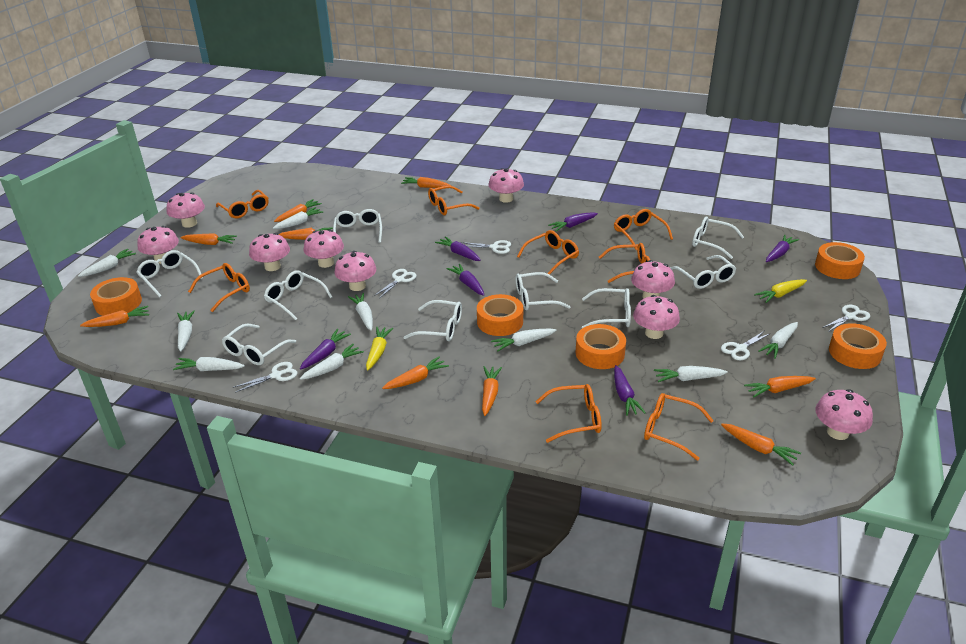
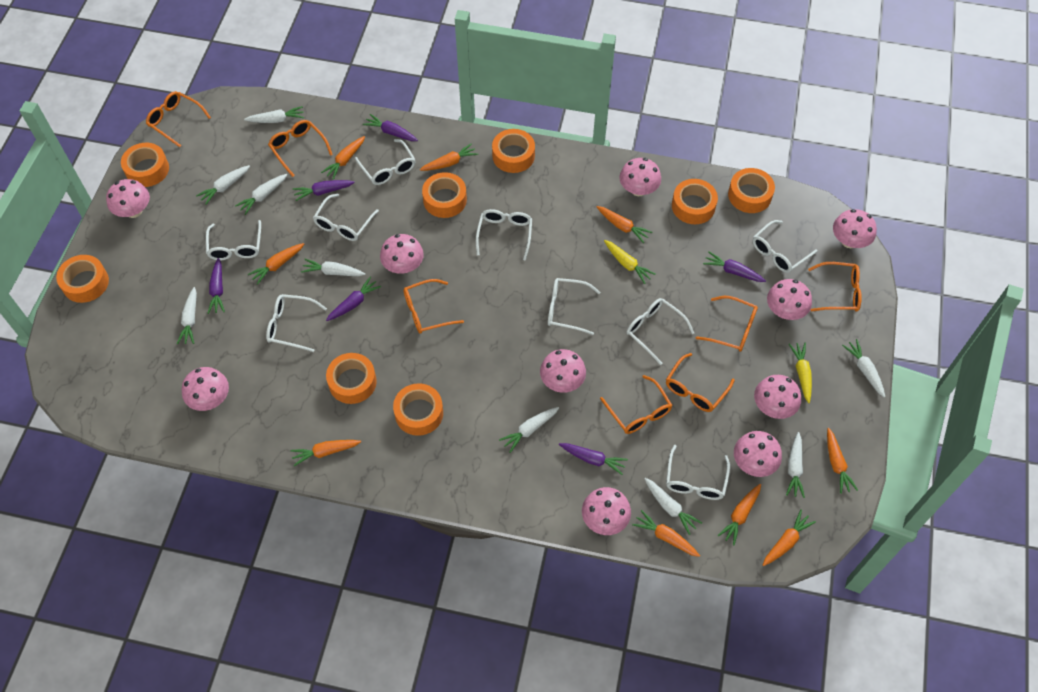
orange glasses: [188,263,250,312] [216,190,268,218] [428,186,479,215] [517,230,579,275] [535,384,602,443] [599,243,650,283] [614,209,673,250] [644,393,714,461] = 8 -> [146,91,211,147] [268,120,333,177] [403,279,464,334] [600,375,672,434] [666,353,735,412] [696,296,758,352] [808,262,862,312] = 7
orange tape: [90,277,142,316] [477,294,523,336] [576,324,626,369] [815,242,865,279] [829,323,887,369] = 5 -> [56,255,109,303] [121,143,169,187] [326,353,377,404] [393,383,443,436] [422,172,467,218] [492,129,535,173] [672,179,718,224] [728,168,775,213] = 8
pink mushroom: [137,226,179,264] [166,192,205,228] [249,233,290,271] [304,229,344,268] [334,251,376,291] [488,168,524,203] [631,260,675,299] [633,295,680,339] [815,389,873,440] = 9 -> [106,179,150,218] [182,367,229,411] [380,234,424,274] [540,349,586,393] [582,487,631,535] [620,158,661,196] [734,431,782,477] [754,375,801,419] [767,279,812,320] [833,209,877,248] = 10
white scissors: [233,362,297,393] [374,269,417,299] [461,240,511,254] [721,331,771,360] [822,305,870,332] = 5 -> none = 0

